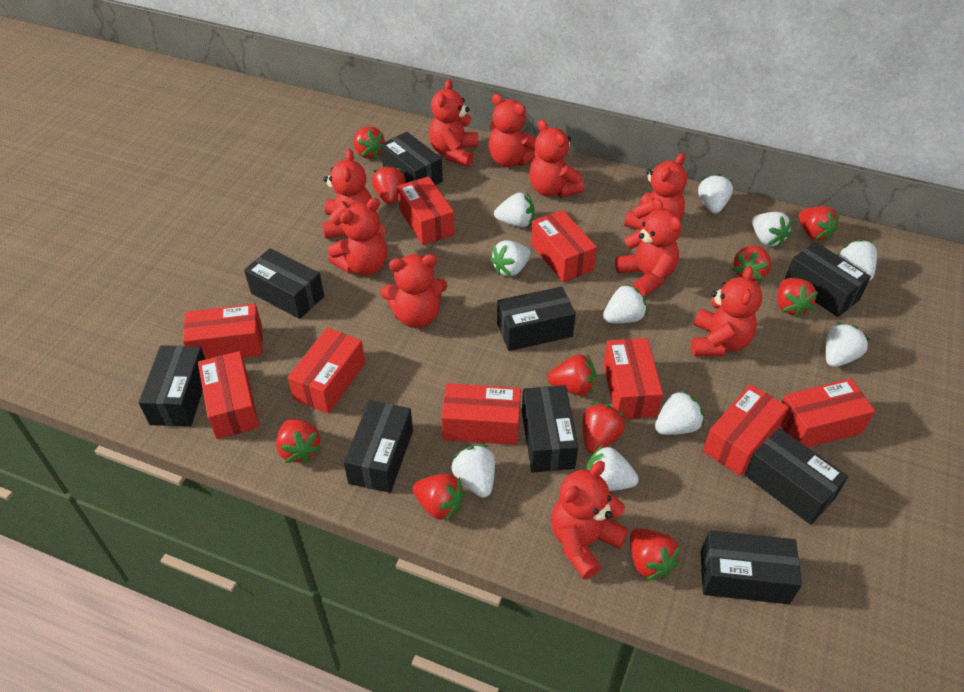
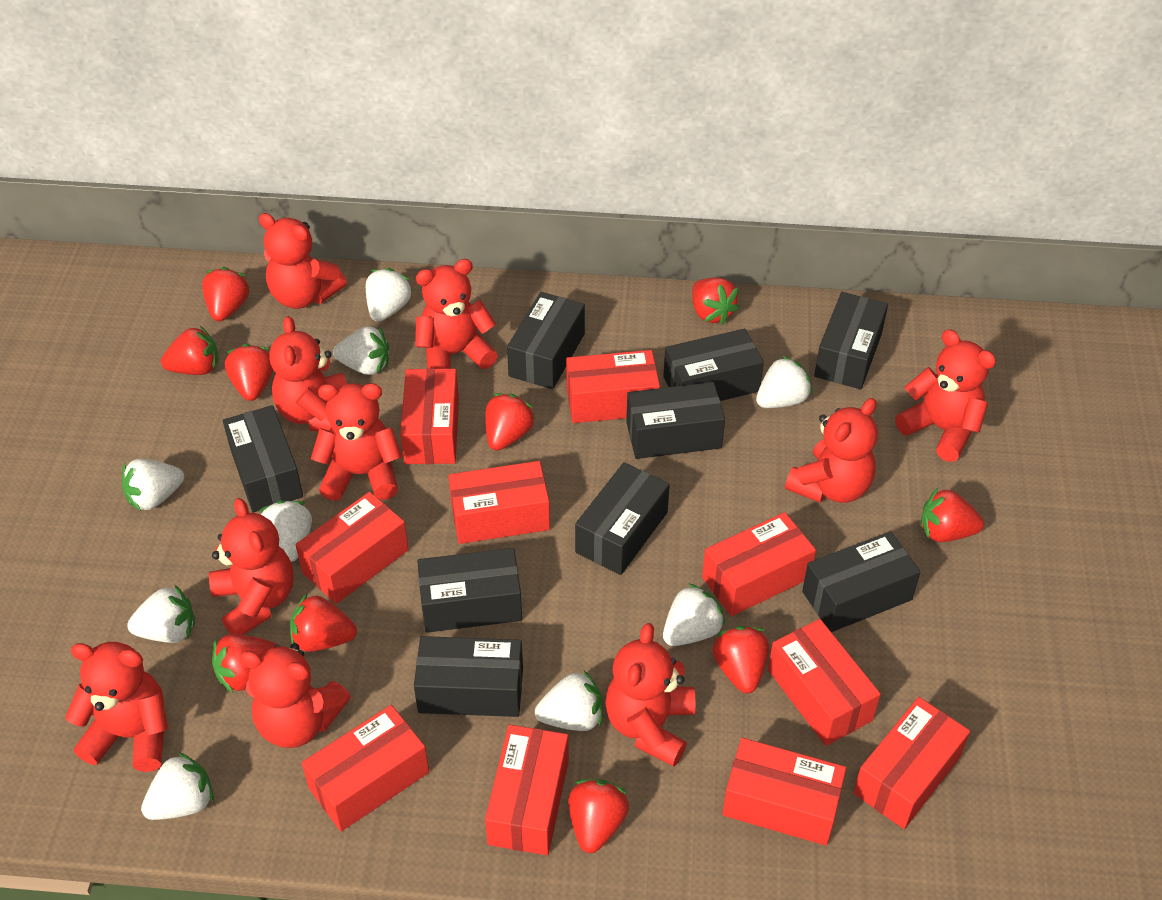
red box: [183,304,263,359] [198,351,259,439] [288,328,365,414] [397,176,455,245] [441,383,521,445] [531,210,597,282] [603,338,663,419] [703,384,788,476] [780,378,875,448] = 9 -> [295,492,409,604] [302,705,429,831] [400,368,459,464] [448,461,550,544] [485,725,569,855] [566,350,660,423] [702,512,816,616] [722,738,846,846] [768,619,881,746] [853,697,970,829] = 10
white strawberry: [451,445,495,498] [490,240,530,277] [494,192,534,227] [586,445,639,491] [603,284,647,323] [655,390,704,435] [698,174,733,214] [752,212,792,248] [826,322,870,367] [838,239,877,281] = 10 -> [122,459,184,511] [127,584,195,643] [141,752,214,820] [259,500,312,562] [333,327,389,375] [366,268,412,322] [535,670,603,731] [663,583,725,646] [756,356,812,408] = 9

